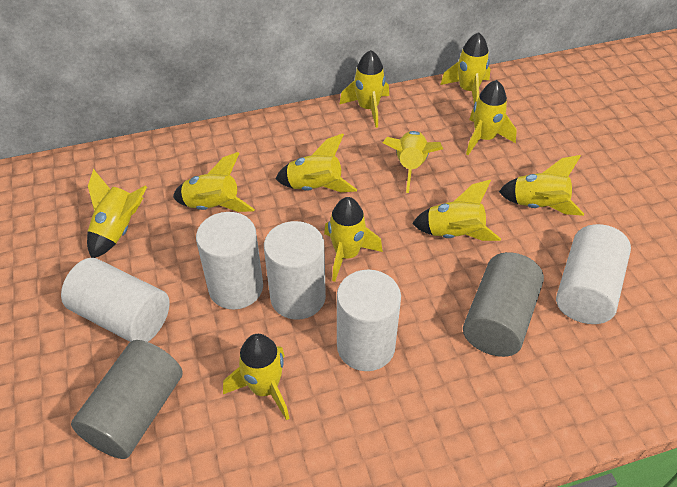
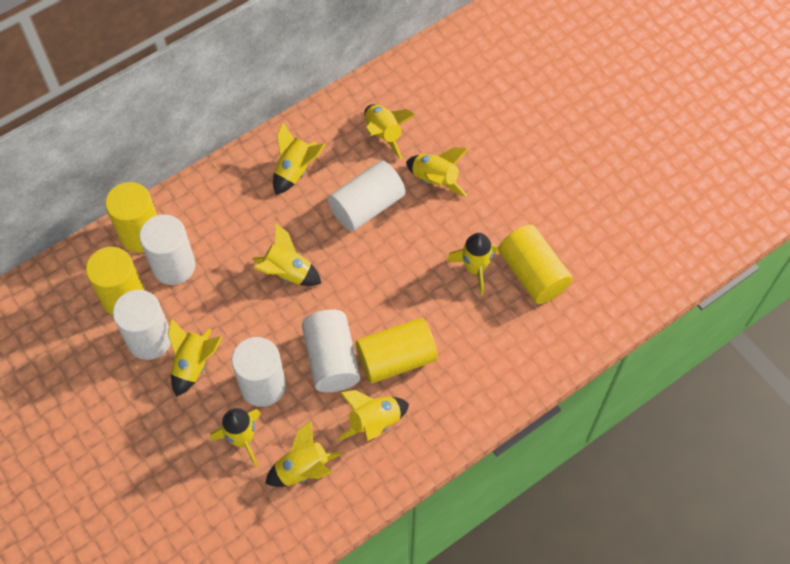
grey cylinder: [71,340,183,459] [463,252,544,357] = 2 -> none = 0
yellow cylinder: none = 0 -> [86,247,145,315] [105,182,157,253] [356,318,437,383] [498,225,572,304] = 4
yellow rocket: [87,169,147,258] [173,152,255,212] [223,334,290,420] [276,133,357,192] [324,197,383,282] [340,50,389,128] [383,131,443,193] [412,180,501,241] [440,32,490,104] [466,80,517,155] [499,155,584,216] = 11 -> [168,318,222,397] [210,408,261,467] [252,224,322,286] [265,421,342,487] [273,121,326,195] [338,390,409,441] [364,104,415,160] [406,147,468,197] [447,233,498,295] = 9

